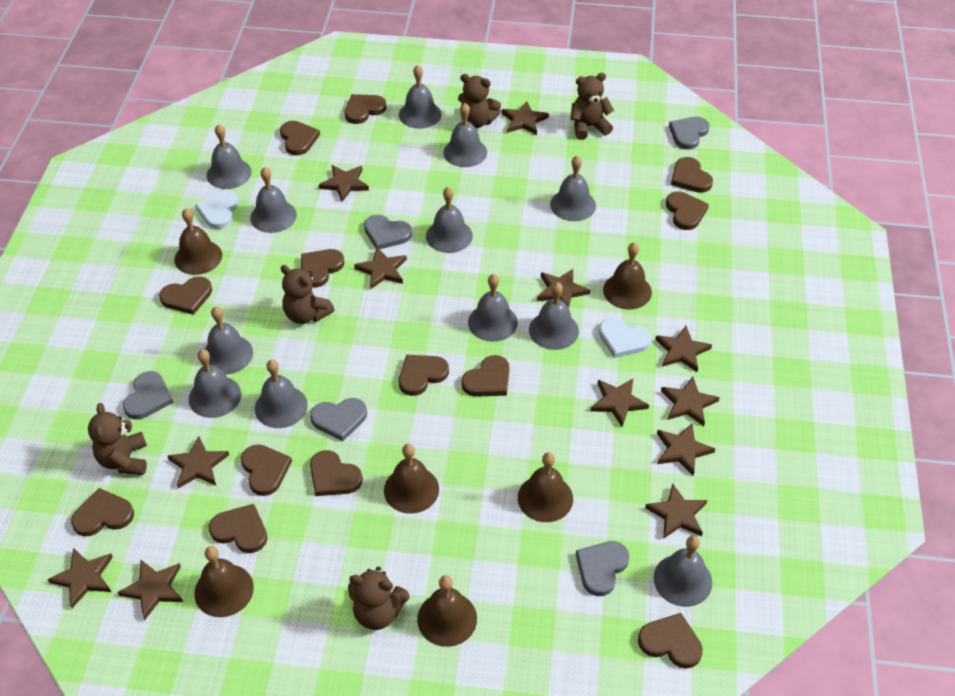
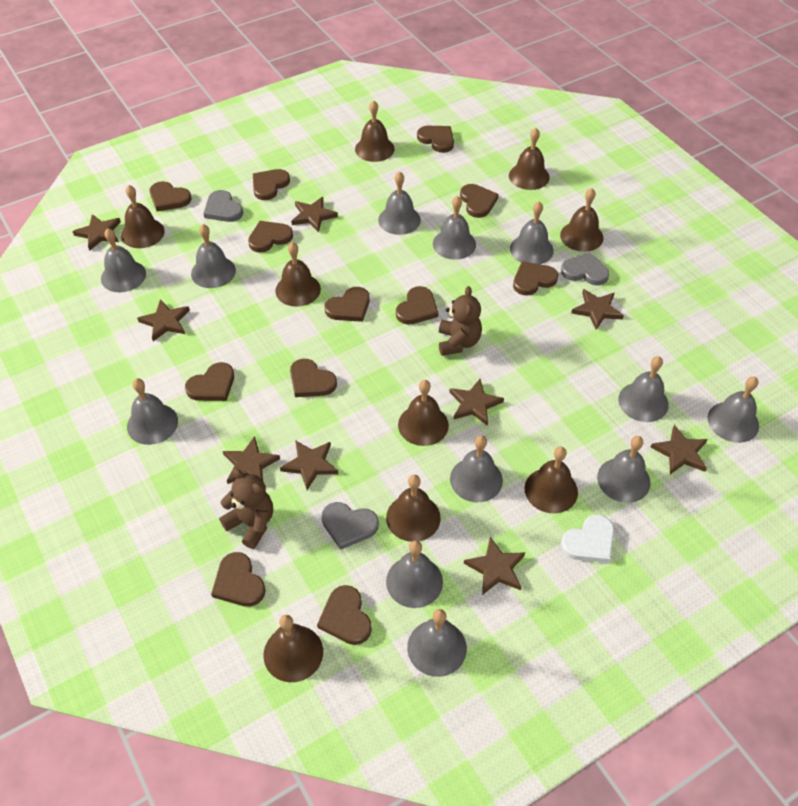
brown bell: [174,208,222,275] [194,546,254,617] [384,444,439,514] [417,575,477,647] [518,452,573,522] [603,242,652,309] = 6 -> [121,185,165,248] [264,615,323,682] [276,242,321,307] [355,100,395,162] [386,475,441,542] [398,380,449,446] [509,128,550,190] [525,446,578,513] [560,188,603,252] = 9
brown heart: [71,488,134,536] [159,276,212,315] [209,504,267,553] [241,444,292,496] [280,121,320,155] [301,249,344,288] [310,450,363,496] [345,94,387,124] [399,355,449,396] [461,355,509,397] [638,613,703,669] [666,191,709,230] [671,157,713,193] = 13 -> [150,181,191,212] [185,362,234,401] [211,552,266,607] [248,221,293,253] [253,169,290,200] [290,359,337,397] [317,585,372,645] [325,287,370,322] [396,286,438,325] [417,126,454,153] [460,184,499,218] [513,261,558,296] = 12
brown star: [47,548,113,608] [118,560,183,621] [168,436,229,488] [319,165,369,202] [354,247,407,290] [502,101,549,135] [537,269,590,308] [590,379,649,427] [645,484,707,539] [655,326,712,372] [657,423,715,476] [661,376,720,426] = 12 -> [72,214,121,251] [137,299,190,341] [223,436,280,484] [280,440,338,490] [291,197,338,232] [449,379,504,426] [464,537,525,595] [571,289,624,330] [650,425,708,474] = 9
brown teddy bear: [88,403,147,475] [281,265,335,324] [348,567,410,630] [458,74,501,128] [571,73,614,140] = 5 -> [219,468,273,549] [439,286,482,356] = 2
grey heart: [123,371,173,419] [310,398,367,441] [364,215,412,249] [576,541,630,596] [669,117,710,150] = 5 -> [203,190,243,222] [321,502,379,550] [561,252,609,285] = 3
white heart: [195,190,238,229] [599,318,652,358] = 2 -> [561,515,614,563] = 1

